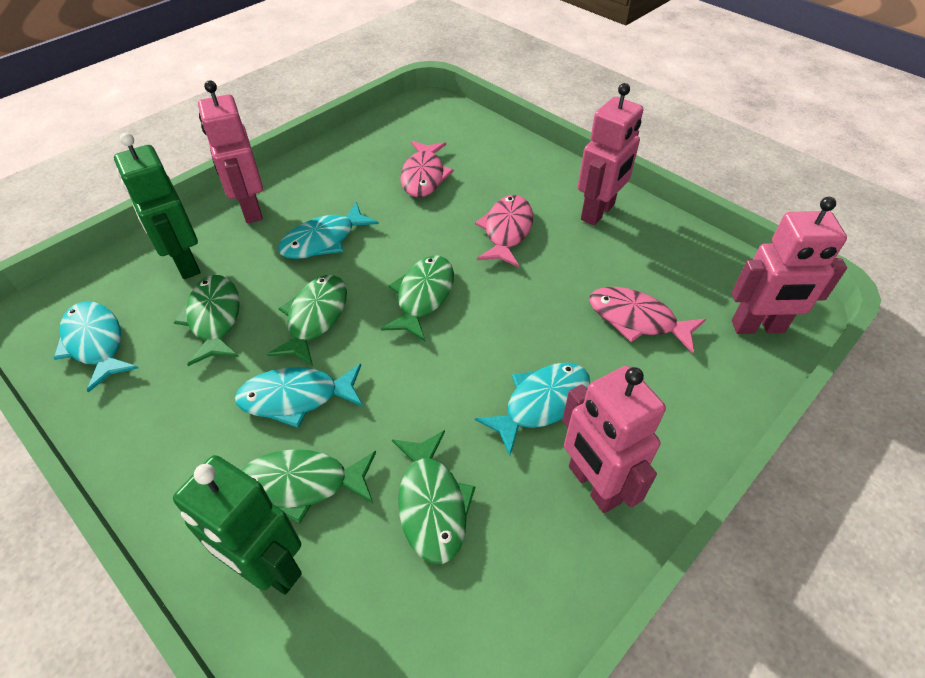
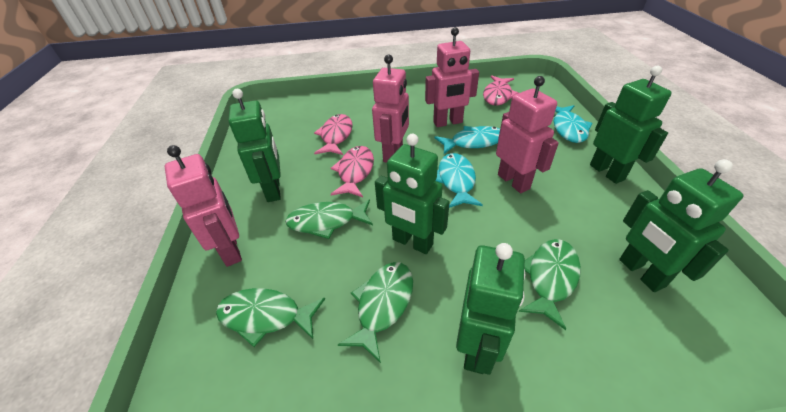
green fish: [174,275,240,366] [241,449,376,524] [267,275,347,366] [381,255,454,341] [392,430,476,564] = 5 -> [216,288,325,347] [285,199,373,239] [338,262,413,363] [519,239,581,330] = 4
green robot: [114,133,201,279] [173,455,302,595] = 2 -> [228,89,281,202] [375,134,450,254] [456,243,525,375] [590,66,672,184] [619,159,743,292] = 5
turquoise fish: [53,301,139,393] [235,364,363,428] [278,202,379,259] [475,362,590,456] = 4 -> [434,126,500,154] [435,153,483,208] [554,105,592,143] = 3

